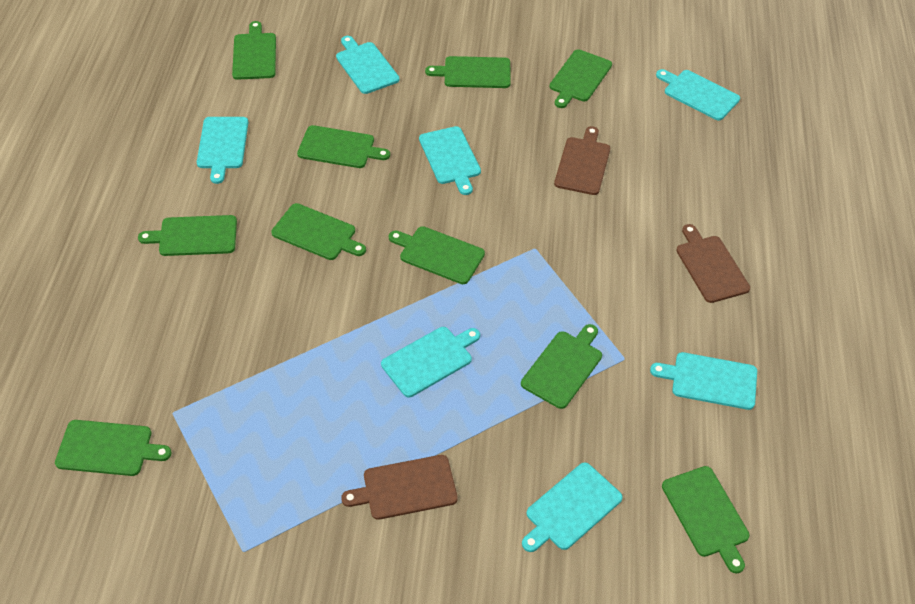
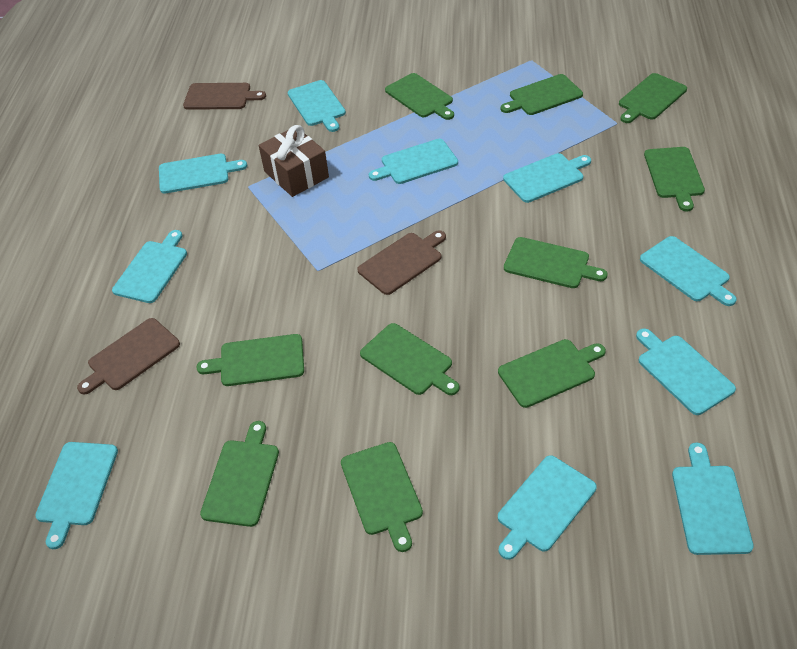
brown gift: none = 0 -> [259,125,329,197] = 1
turquoise cutting board: [197,117,248,184] [336,36,400,94] [381,327,480,397] [419,126,481,195] [522,462,623,552] [650,352,757,410] [656,69,740,120] = 7 -> [35,442,118,549] [112,230,187,303] [159,154,247,193] [288,80,346,132] [369,139,458,184] [498,455,597,560] [503,153,591,203] [636,329,736,415] [640,236,737,306] [672,443,754,555] = 10

